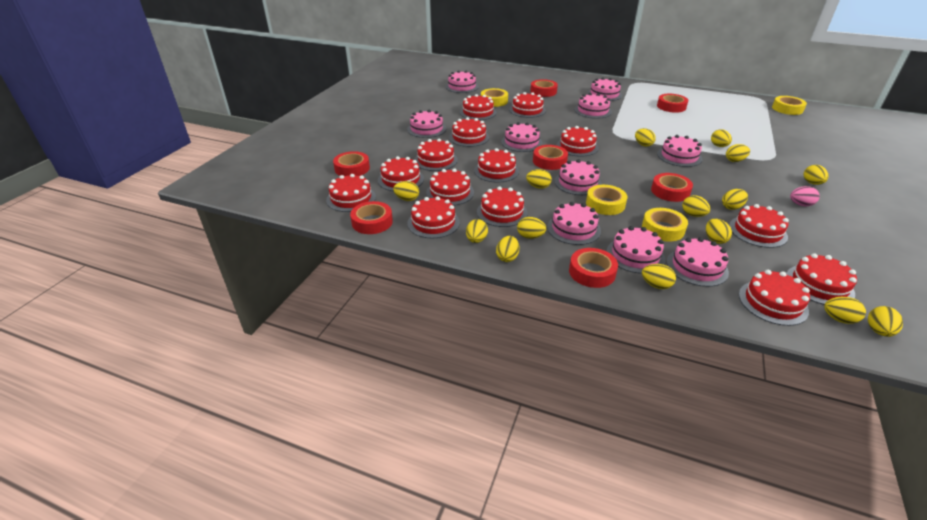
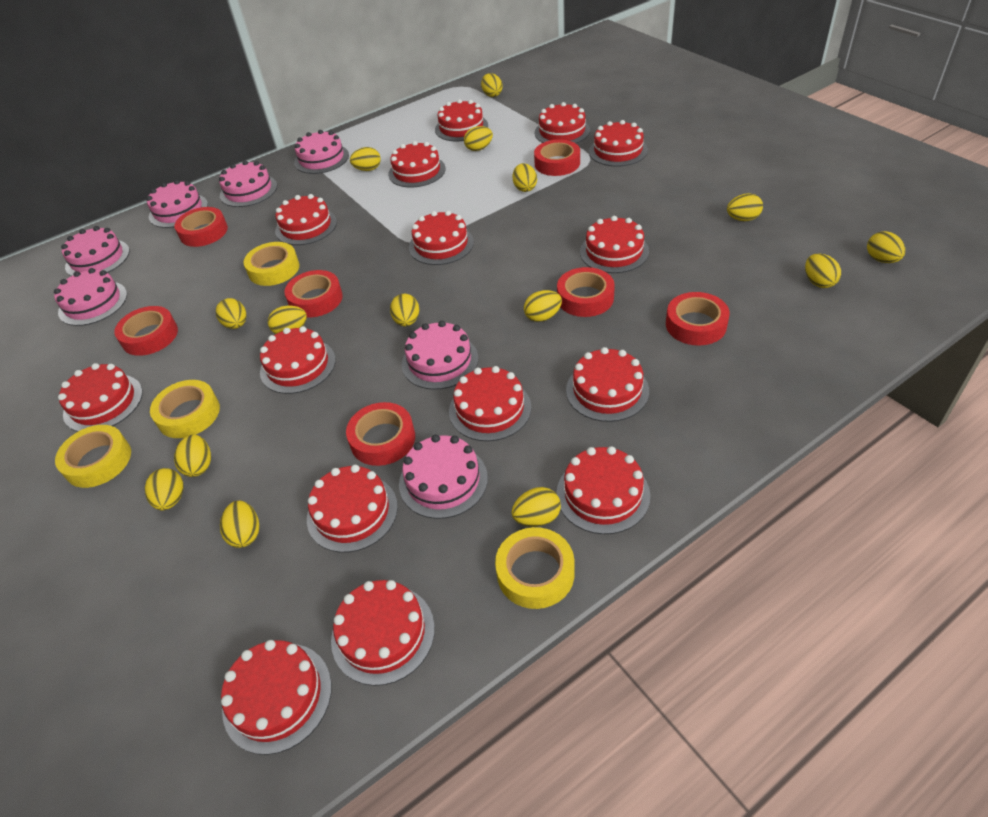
pink cake: [407,110,446,138] [446,71,479,93] [501,122,542,152] [547,202,601,245] [555,159,602,195] [575,93,612,119] [587,78,622,101] [607,226,665,274] [657,135,702,167] [667,237,729,287] = 10 -> [54,268,127,326] [61,226,130,276] [146,180,208,228] [219,161,277,207] [294,130,349,174] [399,435,488,519] [402,321,478,390] = 7
pink egg: [790,186,820,206] = 1 -> none = 0
red cake: [326,174,376,212] [378,156,424,191] [407,196,460,238] [414,139,458,171] [426,168,474,206] [449,117,489,147] [460,94,496,120] [474,148,519,182] [477,187,528,227] [509,92,546,118] [556,126,599,157] [729,204,789,248] [739,270,810,326] [786,253,857,305] = 14 -> [58,363,143,432] [221,640,332,755] [260,326,336,394] [275,194,337,245] [307,465,398,553] [331,580,435,686] [388,141,446,187] [409,211,474,265] [435,99,488,141] [449,366,531,441] [535,102,590,143] [557,446,650,534] [566,347,649,422] [580,216,649,273] [589,120,648,166] = 15

